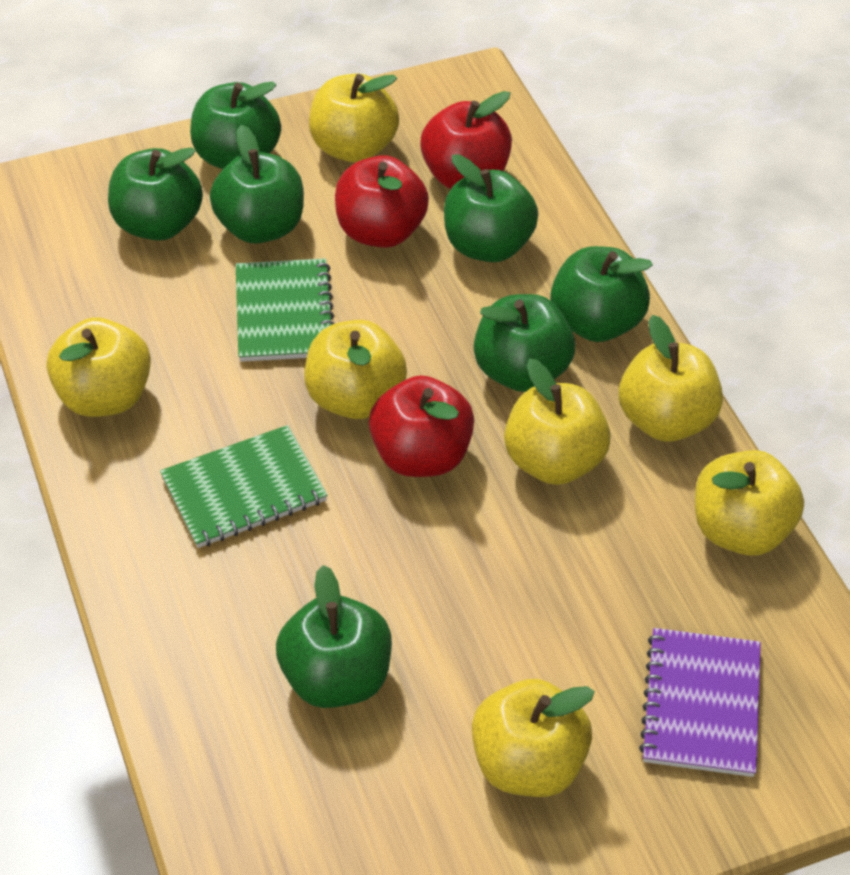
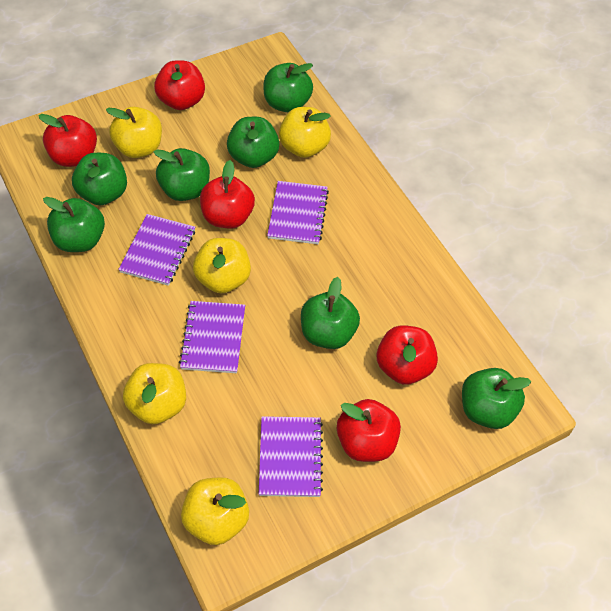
green notebook: [160,425,327,548] [236,258,334,362] = 2 -> none = 0
purple notebook: [639,628,761,777] = 1 -> [118,214,195,286] [179,301,245,373] [259,416,323,497] [267,181,329,244] = 4
red apple: [335,155,429,248] [369,375,474,477] [420,91,512,189] = 3 -> [38,114,97,167] [154,60,205,110] [200,160,255,228] [337,399,401,462] [377,325,438,385] = 5
yellow apple: [47,317,151,417] [304,320,407,419] [309,73,399,163] [472,679,595,797] [504,359,611,485] [619,315,723,442] [695,450,804,556] = 7 -> [106,107,162,158] [123,363,186,424] [181,477,249,545] [193,238,251,293] [279,107,331,158] = 5

